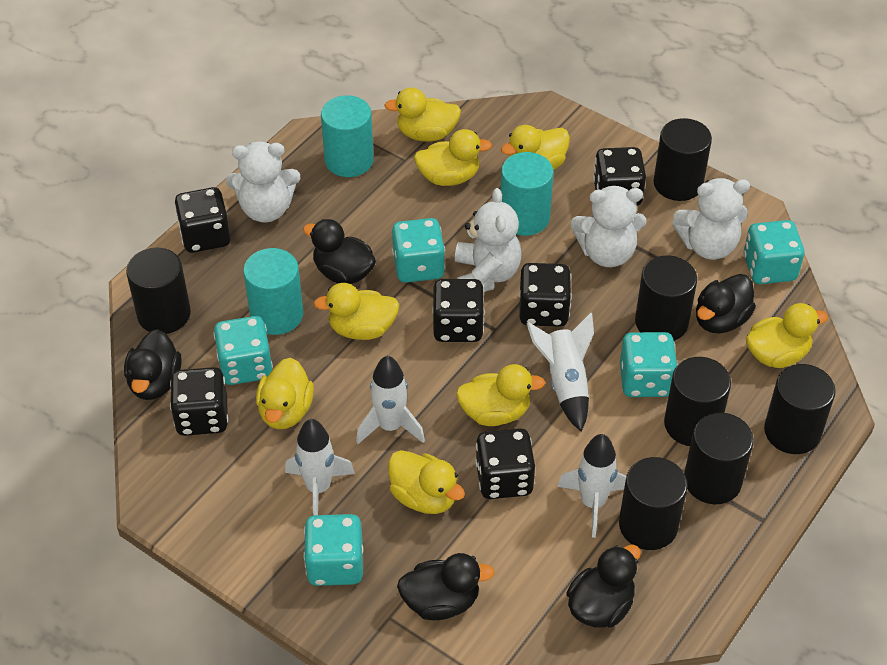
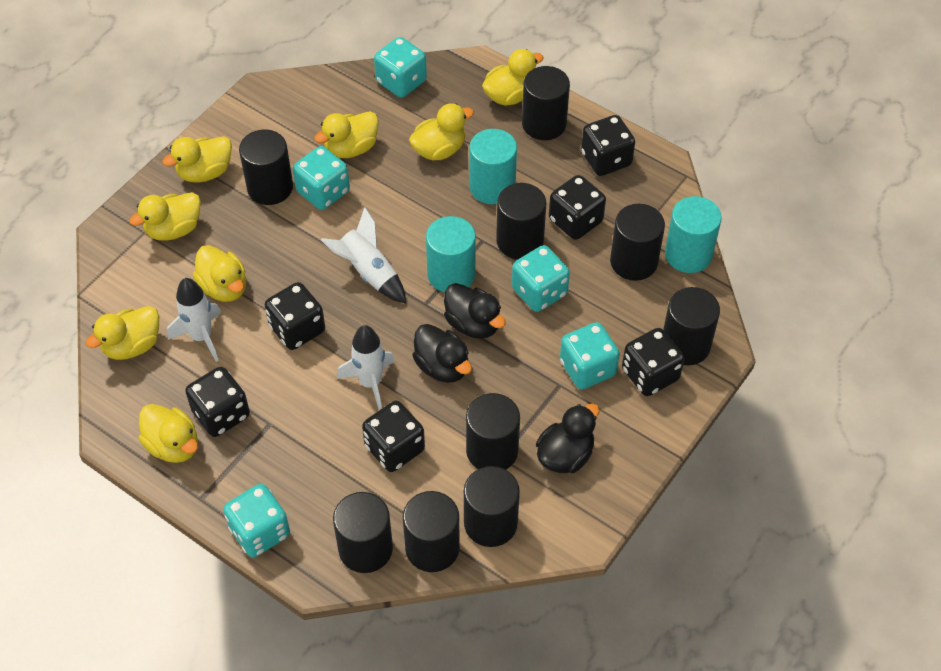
black cylinder: [126,248,191,334] [619,457,688,550] [635,255,697,341] [654,118,712,201] [664,357,731,446] [684,413,754,504] [764,364,836,454] = 7 -> [239,129,293,205] [333,492,393,573] [403,491,460,572] [464,466,520,547] [466,393,520,470] [496,183,546,259] [522,66,570,140] [610,204,665,281] [663,287,720,365] = 9
black duck: [124,329,182,400] [303,219,376,284] [397,553,495,620] [566,544,641,628] [696,274,756,334] = 5 -> [412,324,472,383] [444,283,506,339] [536,404,600,473] = 3
white rocket: [285,419,355,515] [356,356,425,444] [526,313,594,431] [557,434,626,538] = 4 -> [167,278,221,362] [321,207,406,304] [337,325,395,410] = 3
white teddy bear: [226,142,301,223] [455,188,522,292] [571,186,646,267] [672,178,750,260] = 4 -> none = 0

